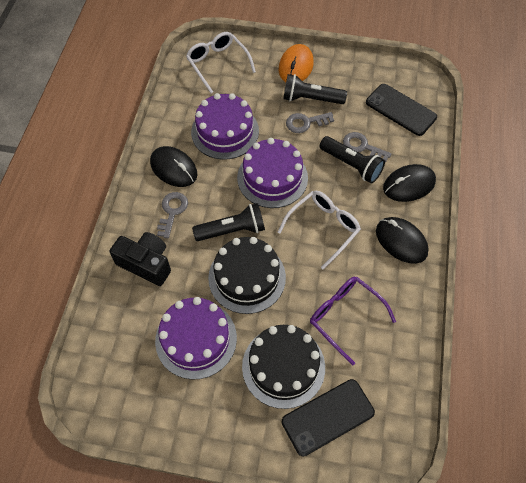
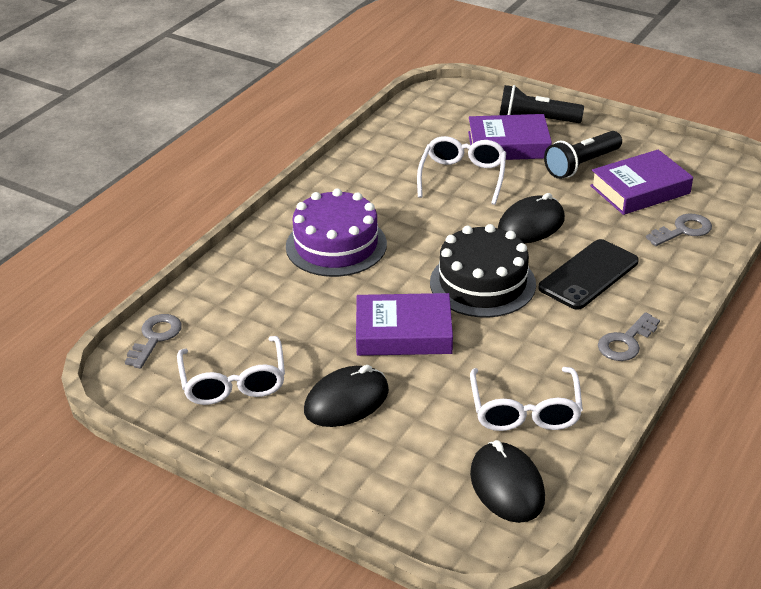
black cake: [208,237,286,314] [242,325,325,409] = 2 -> [430,224,536,318] = 1
black camera: [110,232,171,286] = 1 -> none = 0
black flashlight: [192,203,265,241] [283,74,347,104] [320,136,385,183] = 3 -> [500,85,584,123] [544,131,622,179] = 2
black phone: [282,379,375,456] [366,84,437,136] = 2 -> [538,239,639,310] = 1
orange mouse: [279,44,314,82] = 1 -> none = 0
purple book: none = 0 -> [356,293,453,356] [468,114,552,160] [590,150,693,215] = 3
purple cake: [155,297,237,380] [191,93,259,160] [237,138,308,208] = 3 -> [286,188,387,277] = 1
purple glasses: [310,277,396,366] = 1 -> none = 0
white glasses: [186,32,256,93] [278,190,361,270] = 2 -> [177,336,285,405] [417,136,506,205] [470,367,583,431] = 3

